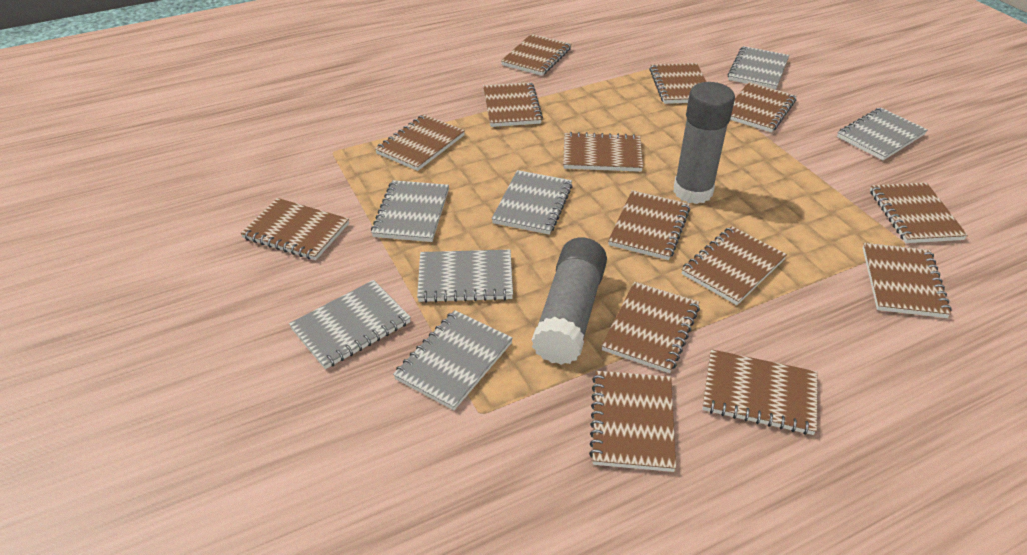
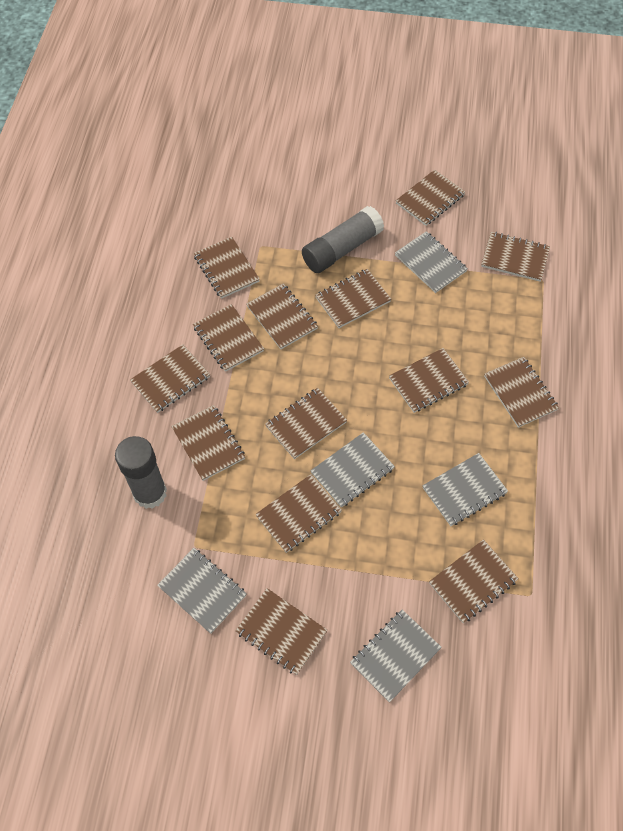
grey notebook: [289,280,411,369] [371,180,449,242] [393,310,513,410] [417,250,513,303] [492,170,573,235] [728,46,789,89] [837,108,928,160] = 7 -> [157,548,247,634] [311,432,395,508] [350,609,442,702] [395,231,468,293] [423,453,508,526] = 5

